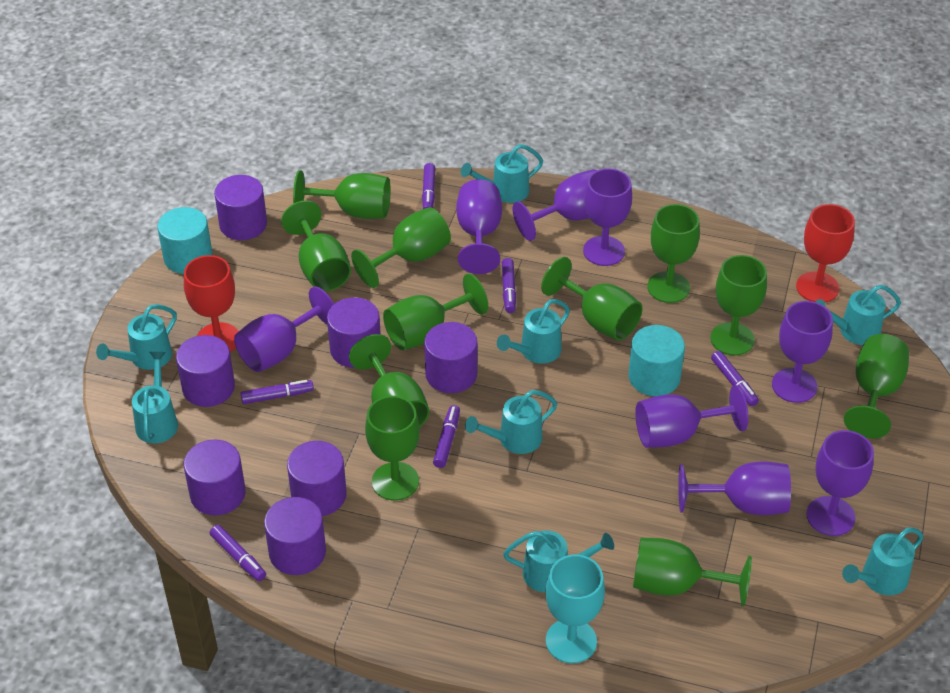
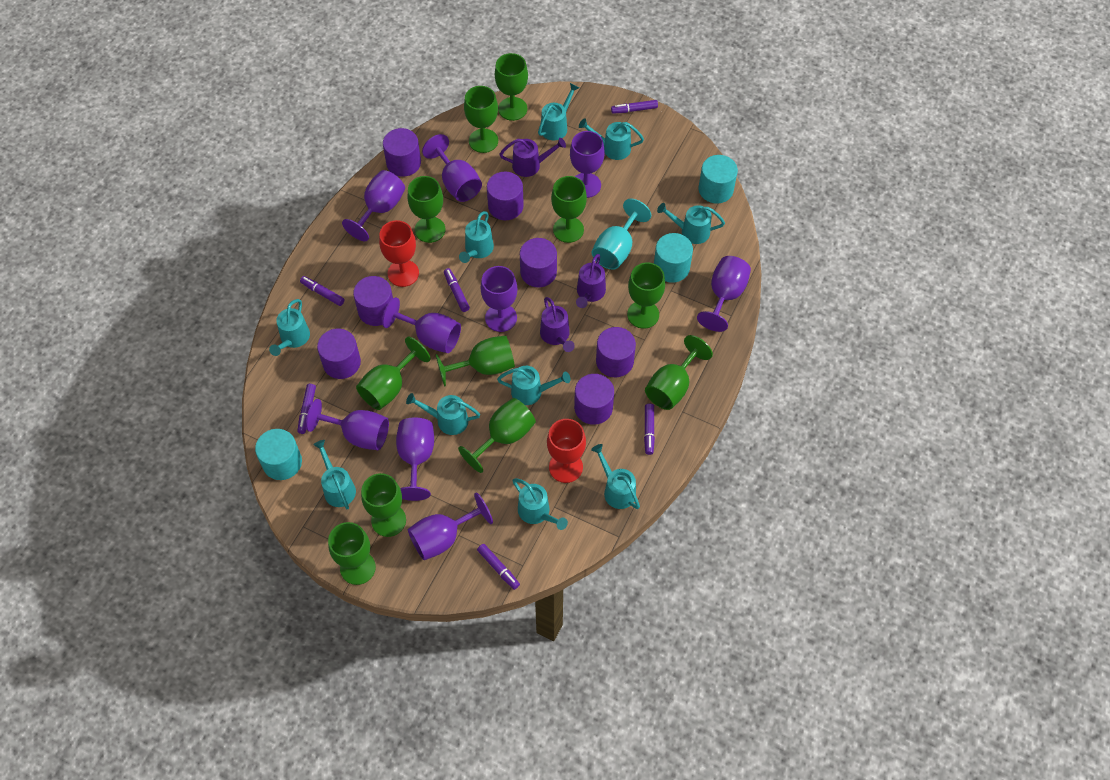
purple goblet: [234,287,334,372] [456,179,502,274] [513,169,597,241] [583,168,632,266] [635,385,749,448] [678,462,791,515] [772,301,833,403] [806,430,874,536] = 8 -> [306,399,389,450] [342,170,405,241] [382,297,461,353] [396,418,434,501] [408,492,493,560] [422,134,482,202] [480,266,518,332] [570,131,604,198] [697,256,751,332] = 9
purple watering can: none = 0 -> [499,138,566,177] [540,297,575,352] [576,254,606,308] = 3
turquoise cylinder: [157,207,212,274] [629,325,685,396] = 2 -> [255,429,302,480] [654,233,693,283] [699,155,738,203] = 3
turquoise watering can: [96,304,177,370] [132,352,178,444] [461,144,543,203] [465,390,557,454] [497,299,570,364] [503,530,614,593] [815,284,901,345] [842,527,924,595] = 8 -> [269,299,310,356] [313,440,356,510] [406,393,480,435] [459,211,494,263] [497,366,570,405] [512,478,568,530] [538,83,579,140] [579,118,644,160] [591,444,640,509] [657,203,725,244] = 10

